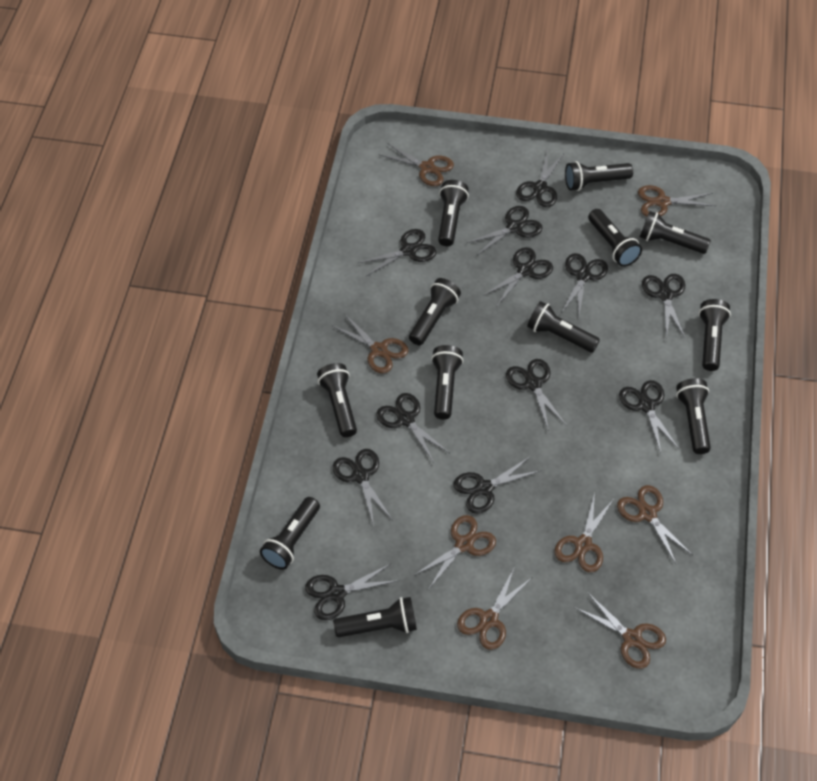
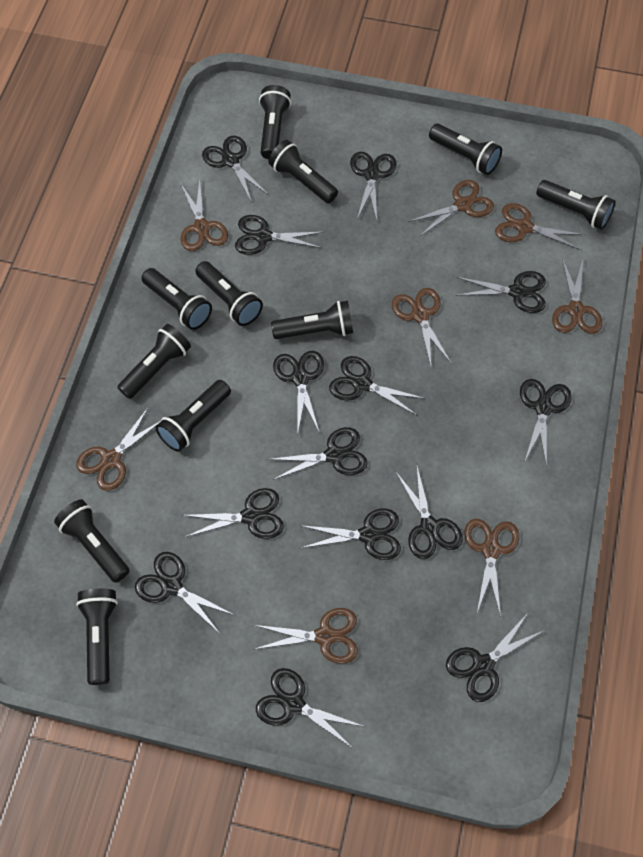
black flashlight: [260,497,320,570] [317,363,357,437] [333,597,417,637] [409,278,461,345] [431,345,463,419] [438,180,469,246] [527,301,600,353] [565,161,633,191] [588,209,642,267] [640,211,711,254] [676,378,711,454] [699,299,731,371] = 12 -> [54,499,130,583] [76,589,118,685] [117,324,191,399] [142,268,212,330] [156,380,231,452] [195,261,263,326] [259,85,291,159] [268,140,338,203] [271,301,353,339] [429,124,502,175] [536,180,615,230] = 11
black scissors: [305,563,399,620] [333,449,392,526] [358,229,437,277] [376,393,449,462] [454,456,540,514] [467,206,543,256] [483,247,553,306] [506,359,566,431] [516,149,564,207] [561,253,608,315] [619,380,679,453] [642,274,685,339] = 12 -> [135,552,234,632] [182,488,284,539] [202,136,269,203] [235,215,323,255] [256,668,366,749] [267,427,368,480] [273,351,324,436] [300,508,401,560] [329,356,426,416] [350,152,397,220] [395,467,463,559] [446,613,545,702] [456,271,546,313] [520,379,572,467] = 14

